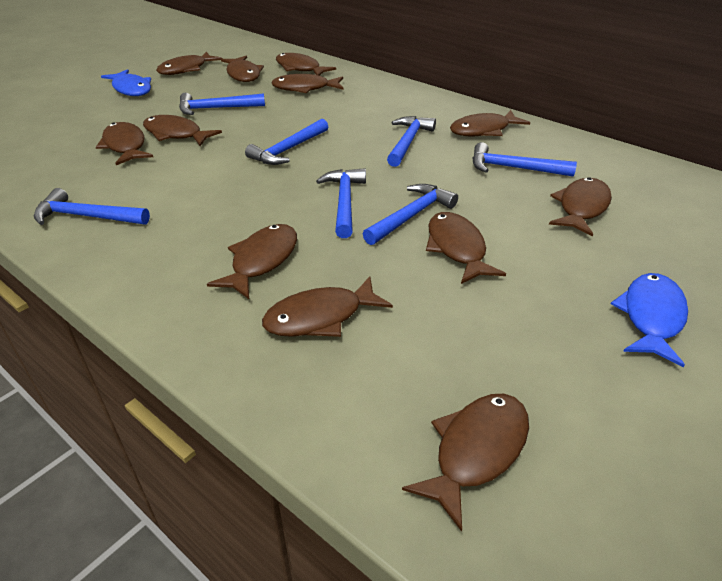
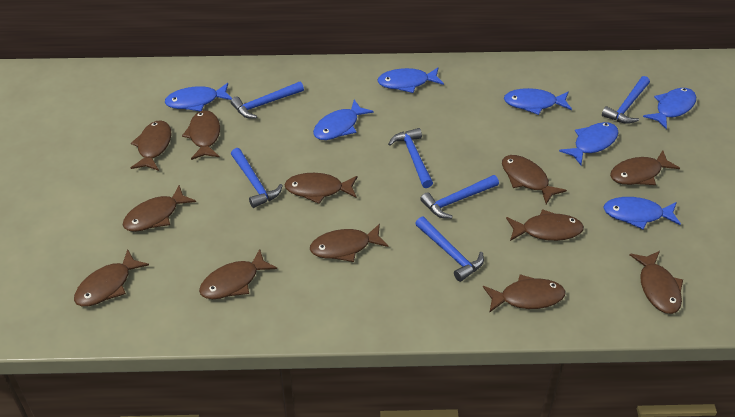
blue fish: [101,69,151,96] [611,273,688,368] = 2 -> [165,83,232,111] [313,100,374,140] [378,67,444,93] [504,88,572,115] [559,122,618,165] [603,197,681,230] [643,88,696,130] = 7
blue hammer: [34,188,150,225] [179,93,265,115] [245,119,328,165] [316,168,366,238] [363,184,458,245] [387,116,436,167] [472,142,577,176] = 7 -> [231,81,304,119] [231,148,283,208] [388,128,433,188] [415,216,484,282] [420,175,499,219] [602,76,650,124] = 6

